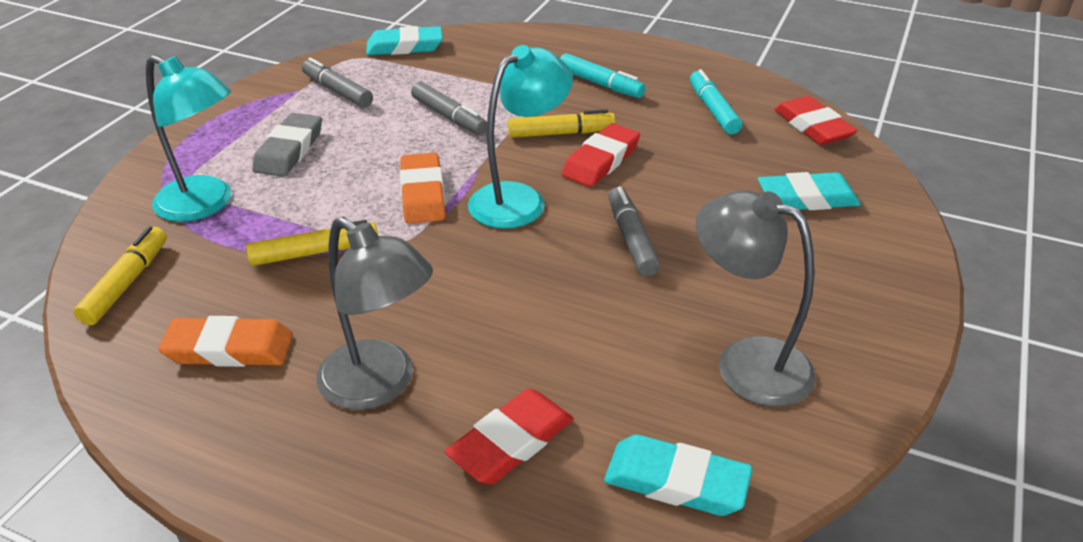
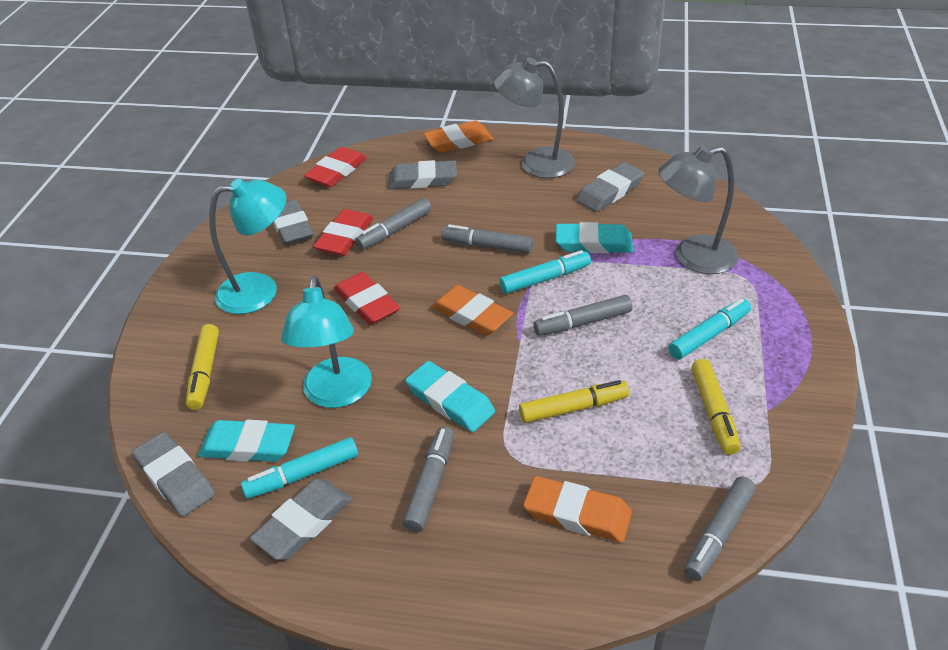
grey eraser: [252,113,322,177] = 1 -> [132,432,215,517] [250,479,352,560] [273,199,313,245] [388,160,457,189] [576,162,644,212] = 5
grey marker: [302,57,373,108] [411,82,487,135] [608,186,660,276] = 3 -> [355,198,432,250] [403,427,454,533] [441,225,533,254] [533,295,633,336] [684,476,756,581] = 5
orange eraser: [158,316,293,367] [400,153,445,224] = 2 -> [424,121,493,153] [431,285,513,336] [523,476,632,543] = 3
turquoise marker: [560,53,646,98] [690,69,742,134] = 2 -> [241,437,358,499] [499,250,591,294] [668,298,751,359] = 3

